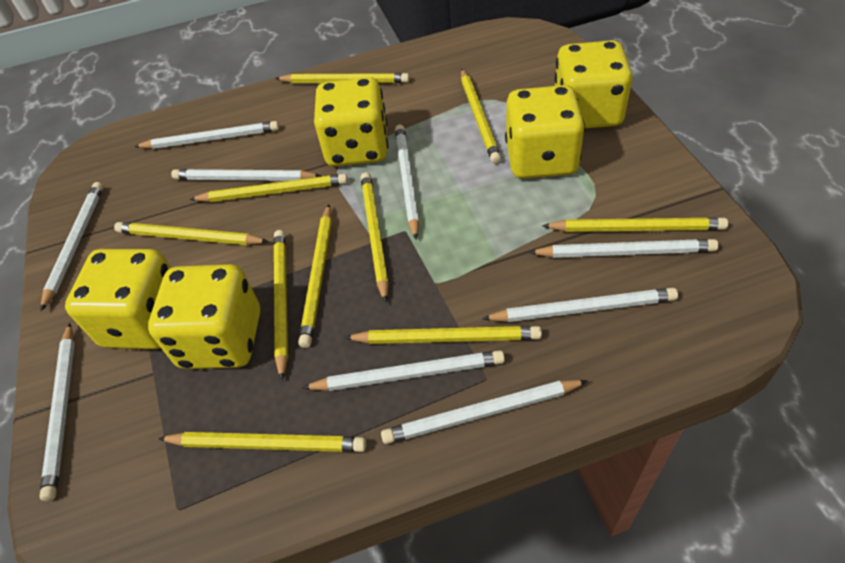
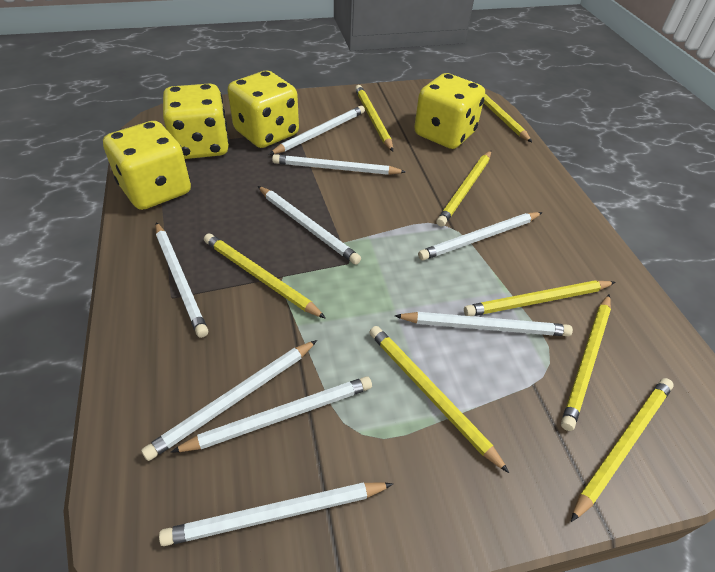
yellow dice: [65,249,171,349] [148,264,260,369] [314,77,388,167] [505,85,585,179] [555,40,632,128] = 5 -> [103,121,191,210] [163,83,229,159] [227,71,299,148] [414,73,485,149] = 4
yellow pencil: [114,222,269,245] [158,432,366,452] [189,174,348,202] [274,230,288,381] [275,73,409,83] [299,205,332,348] [344,326,542,344] [361,172,389,303] [461,69,501,164] [542,218,728,232] = 10 -> [204,233,326,319] [355,85,393,151] [369,326,509,473] [436,151,491,227] [464,280,615,316] [471,81,532,142] [561,294,611,431] [571,378,674,522] = 8

